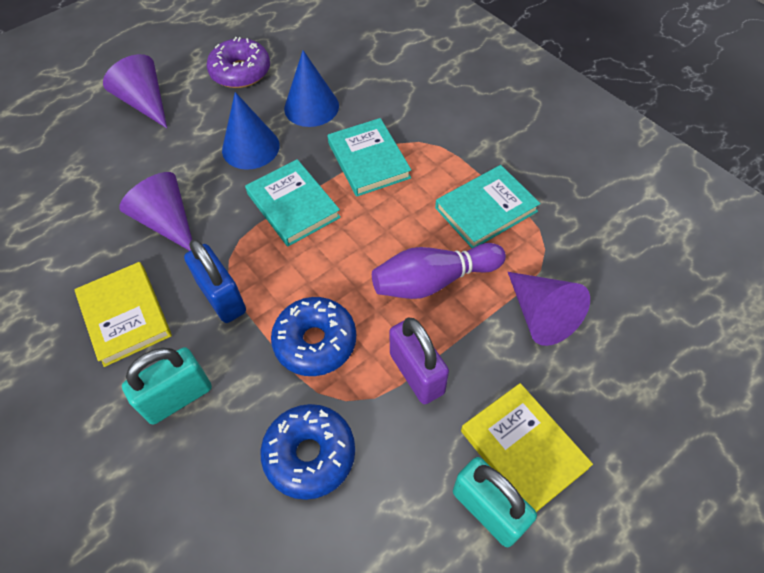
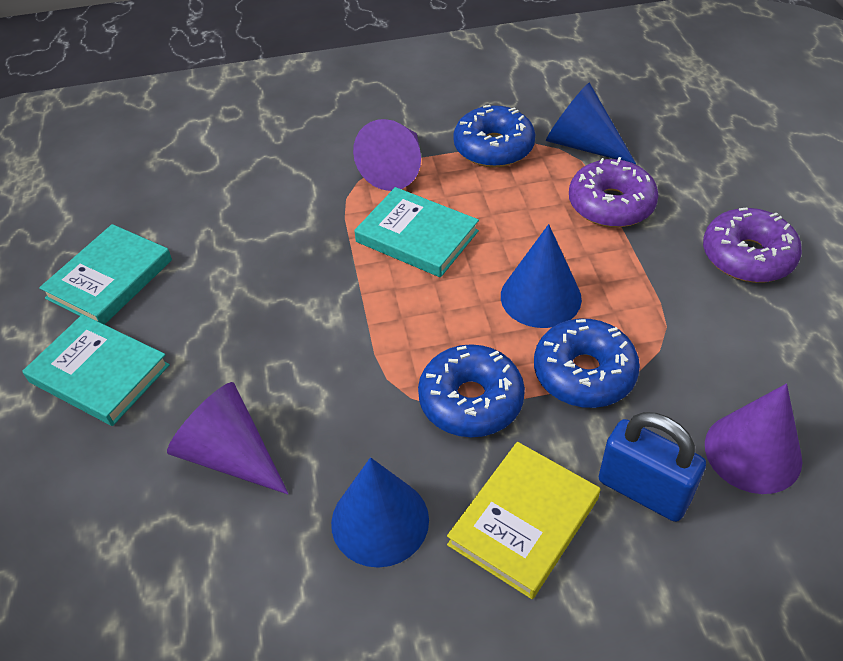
blue cone: [222,92,280,170] [284,50,339,127] = 2 -> [331,457,429,568] [501,224,582,328] [546,83,636,164] = 3
blue donut: [261,404,355,500] [271,297,356,376] = 2 -> [418,344,525,437] [453,105,536,168] [534,318,640,408] = 3
purple bowling pin: [372,243,506,299] = 1 -> none = 0
purple donut: [207,37,270,88] = 1 -> [569,157,659,227] [703,207,802,283] = 2
purple padlock: [389,318,449,404] = 1 -> none = 0
turquoise padlock: [122,347,212,425] [453,457,537,547] = 2 -> none = 0
yellow book: [74,262,172,367] [461,383,593,512] = 2 -> [447,442,600,599] = 1

